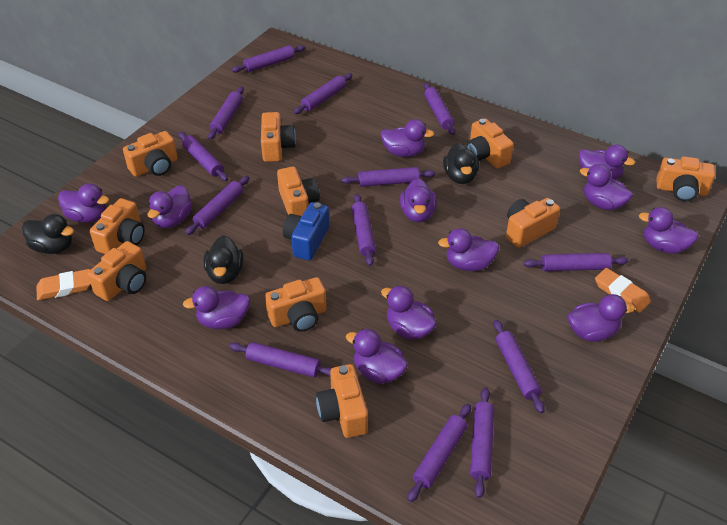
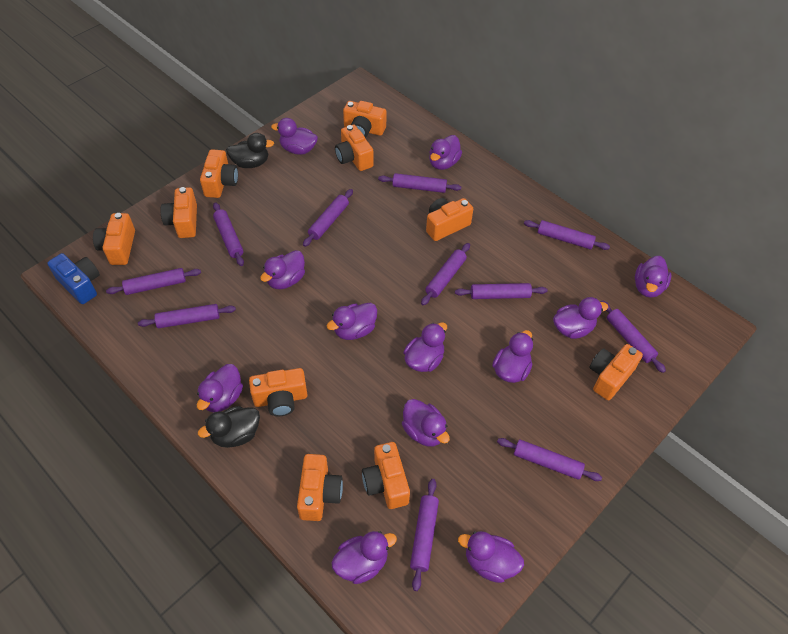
black duck: [22,214,74,254] [204,235,244,284] [443,143,479,184] = 3 -> [198,406,260,448] [226,133,274,168] = 2
orange eraser: [36,269,91,300] [595,268,651,313] = 2 -> none = 0
purple rolling pin: [178,132,228,181] [185,176,249,235] [208,87,244,140] [229,342,332,377] [232,45,305,73] [294,73,352,114] [341,167,436,187] [352,194,376,266] [408,404,471,502] [424,83,455,135] [470,387,494,498] [494,320,545,413] [524,253,629,271] = 13 -> [106,268,201,295] [138,304,236,328] [213,202,244,266] [303,189,353,247] [378,173,461,193] [410,479,439,591] [421,243,470,305] [455,283,548,299] [497,438,602,481] [524,220,610,250] [600,300,666,373] = 11

